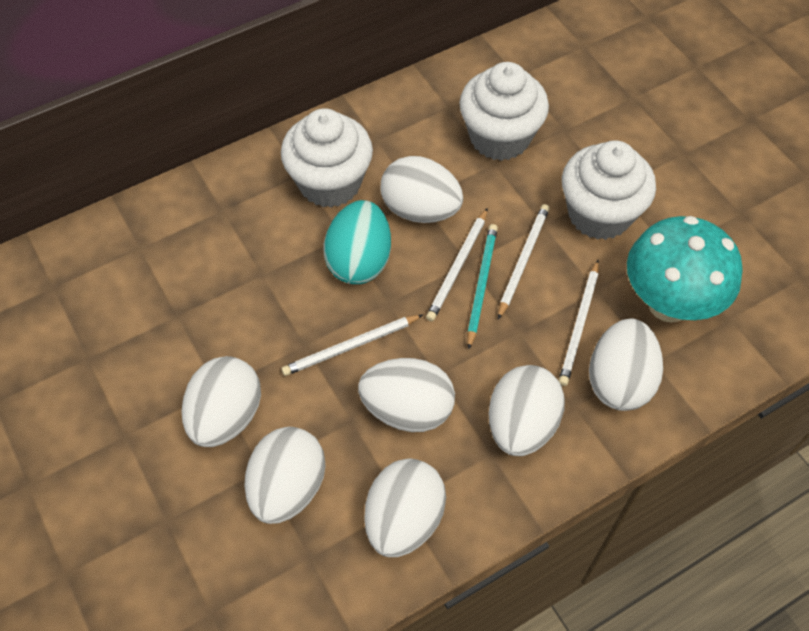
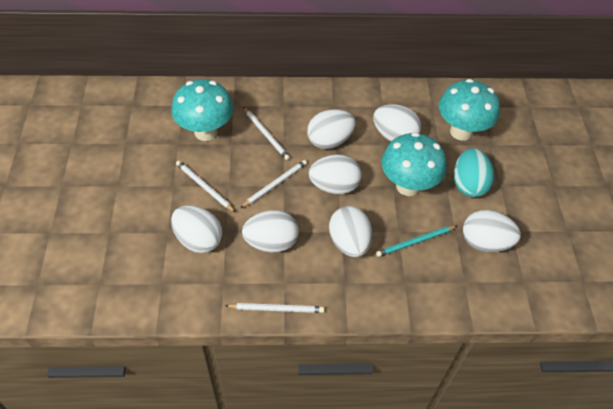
turquoise mushroom: [627,216,743,323] = 1 -> [171,79,234,141] [381,132,447,196] [439,79,500,141] = 3
white cupcake: [281,108,373,208] [459,62,549,161] [562,140,656,240] = 3 -> none = 0

